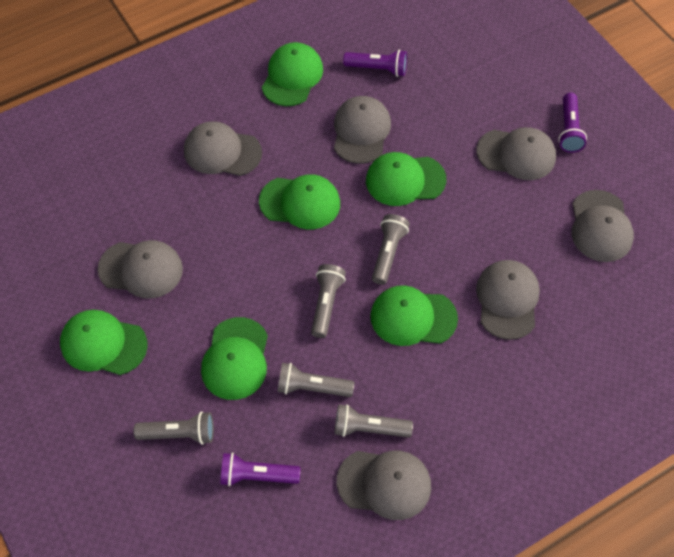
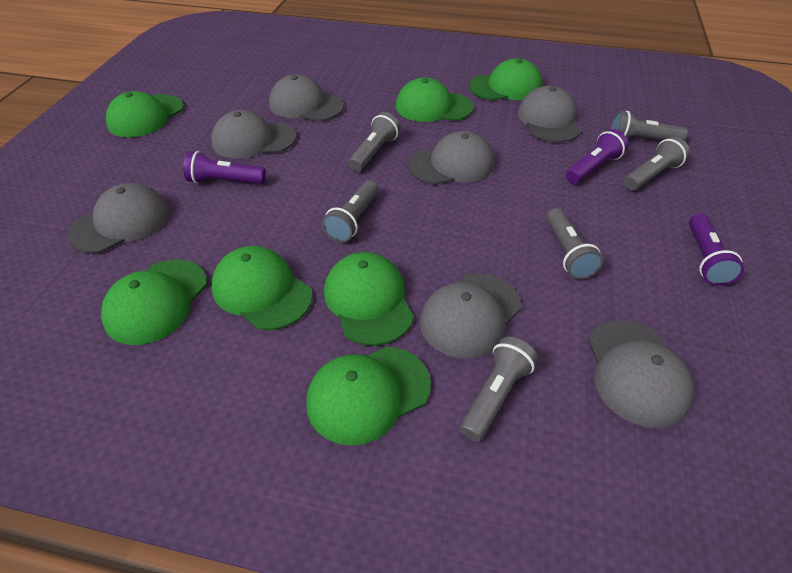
green cap: [60,310,148,375] [201,317,268,400] [259,174,340,229] [262,42,323,106] [366,152,446,206] [370,285,458,346] = 6 -> [101,259,207,345] [106,91,184,137] [211,246,312,330] [306,347,431,446] [324,252,414,346] [396,78,474,122] [469,58,543,100] = 7
grey flashlight: [134,412,214,445] [277,363,354,397] [311,264,346,338] [335,404,413,438] [372,214,410,285] = 5 -> [322,180,379,242] [348,112,401,172] [460,336,538,442] [546,208,603,279] [611,111,688,141] [624,137,690,191] = 6

